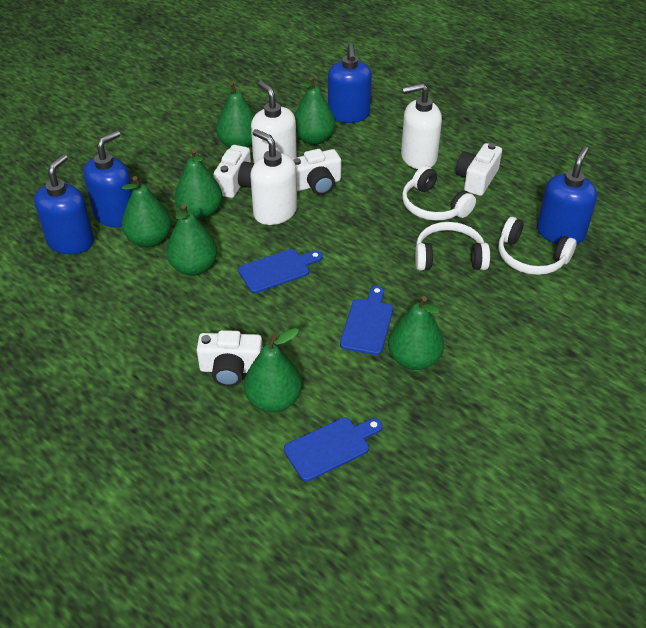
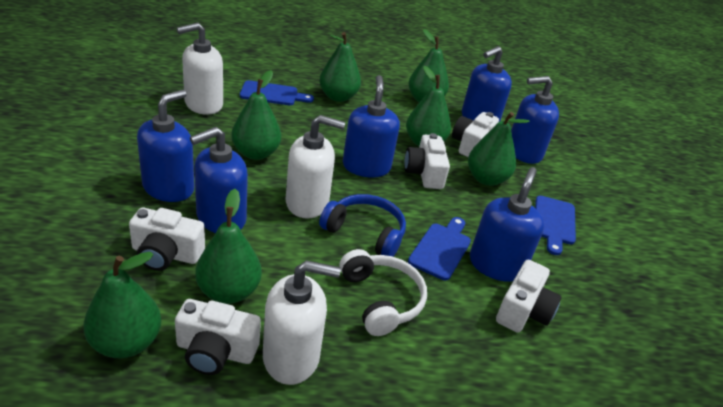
blue headphones: none = 0 -> [319,194,406,257] = 1
blue soap dispenser: [34,154,94,254] [83,131,133,228] [328,43,372,123] [537,146,597,244] = 4 -> [137,90,195,202] [190,127,248,233] [343,75,400,178] [462,46,512,122] [470,167,544,282] [511,76,559,164] = 6
white camera: [197,330,263,387] [213,145,255,198] [292,149,341,195] [456,143,502,196] = 4 -> [129,208,205,271] [175,299,261,375] [404,133,450,189] [452,112,499,157] [496,260,561,333] = 5
white headphones: [402,166,476,221] [415,222,490,271] [499,217,577,275] = 3 -> [339,249,427,336] = 1

